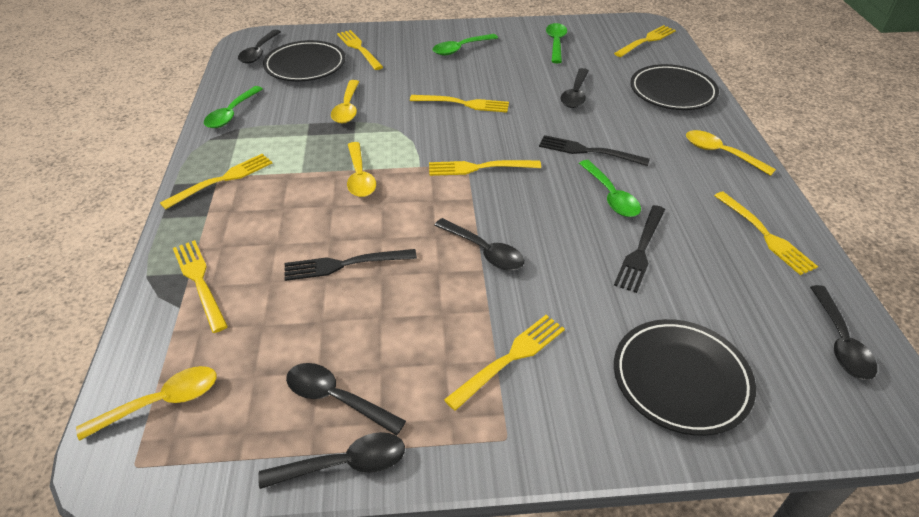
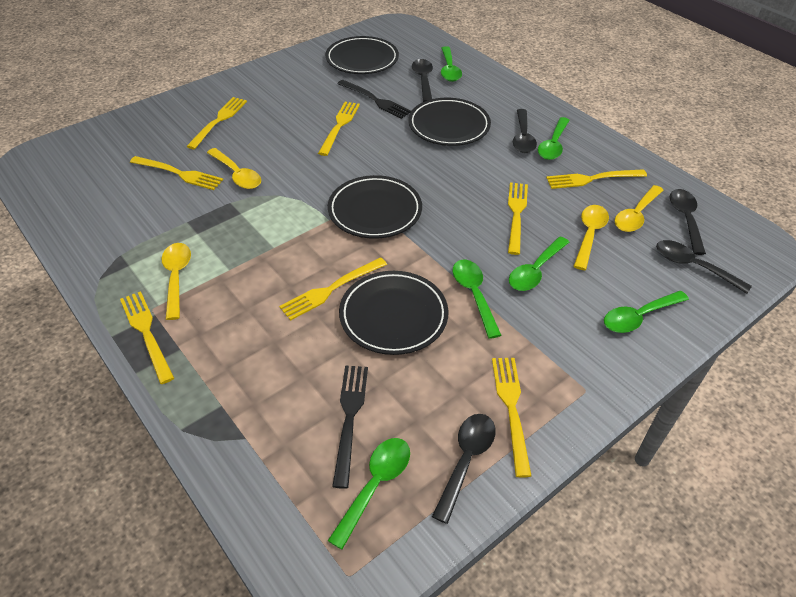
black fork: [285,249,417,281] [539,135,650,166] [614,205,665,293] = 3 -> [332,366,368,489] [337,80,411,119] = 2
black plate: [263,40,346,81] [614,319,756,436] [630,64,719,110] = 3 -> [325,36,399,74] [328,175,422,239] [339,271,448,355] [408,98,491,146] = 4
black spoon: [238,30,281,63] [258,432,405,489] [286,363,406,436] [434,218,524,271] [560,68,589,108] [810,285,877,380] = 6 -> [412,59,433,102] [432,414,495,524] [513,109,537,153] [656,240,752,294] [670,189,706,255] = 5
green spoon: [204,86,263,128] [433,34,498,55] [546,23,567,63] [579,160,641,217] = 4 -> [328,438,410,550] [441,46,462,82] [453,260,501,339] [509,236,569,291] [538,117,570,160] [604,291,689,333] = 6

